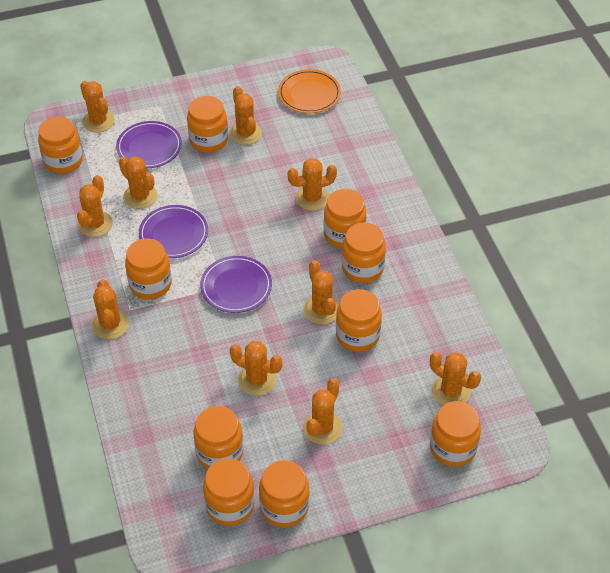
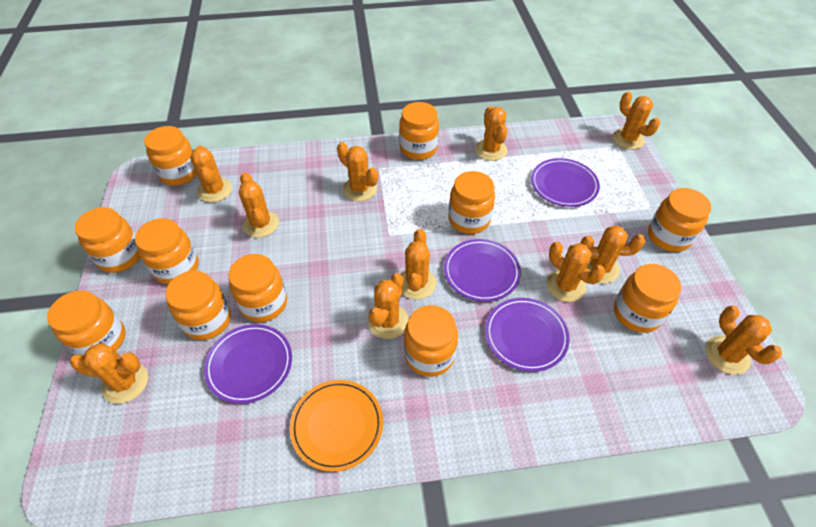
orange cactus: [77,175,113,237] [80,81,115,133] [92,279,129,340] [119,156,157,209] [229,86,262,145] [230,341,283,396] [287,158,337,211] [303,378,342,445] [304,260,339,324] [430,352,481,405] = 10 -> [70,343,148,404] [190,146,232,203] [239,172,279,238] [337,142,378,201] [368,273,409,339] [401,229,436,299] [475,106,507,161] [546,242,605,302] [581,225,646,284] [613,92,660,150] [705,306,782,375] = 11
orange jar: [38,116,83,174] [125,238,172,300] [187,96,228,153] [193,406,244,469] [203,459,255,526] [259,460,310,527] [324,189,366,248] [336,289,382,352] [342,222,386,283] [430,401,481,467] = 10 -> [47,290,126,355] [75,207,140,273] [135,218,199,284] [144,126,197,186] [165,271,231,340] [228,254,287,322] [399,102,439,160] [404,305,458,377] [448,171,495,234] [614,264,682,333] [648,188,711,252] = 11
purple plate: [116,121,182,168] [139,205,208,258] [200,256,272,313] = 3 -> [204,324,292,404] [444,239,521,302] [485,298,570,372] [531,158,600,207] = 4

